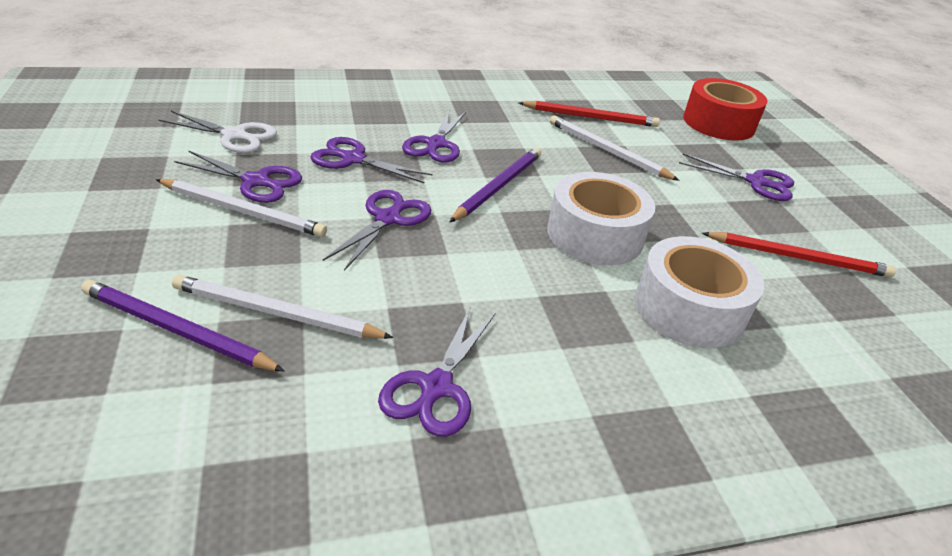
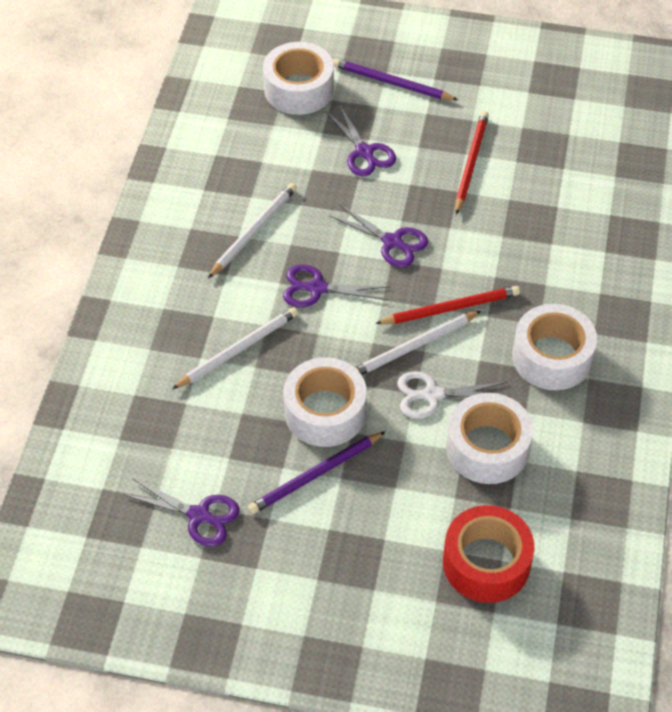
purple scissors: [174,150,302,203] [310,137,433,183] [323,190,431,271] [378,306,495,437] [402,111,466,162] [679,153,794,201] = 6 -> [123,478,240,547] [283,265,390,307] [325,106,396,177] [329,204,428,268] = 4
white tape: [547,172,655,265] [635,236,764,348] = 2 -> [263,42,334,115] [284,357,367,447] [446,393,533,484] [512,304,597,390] = 4

